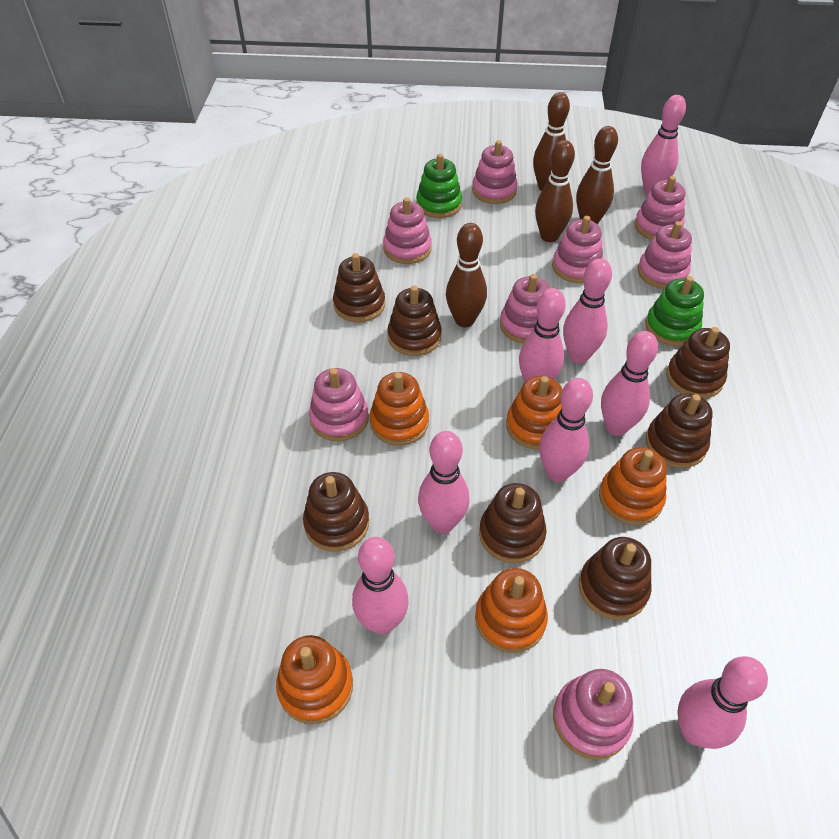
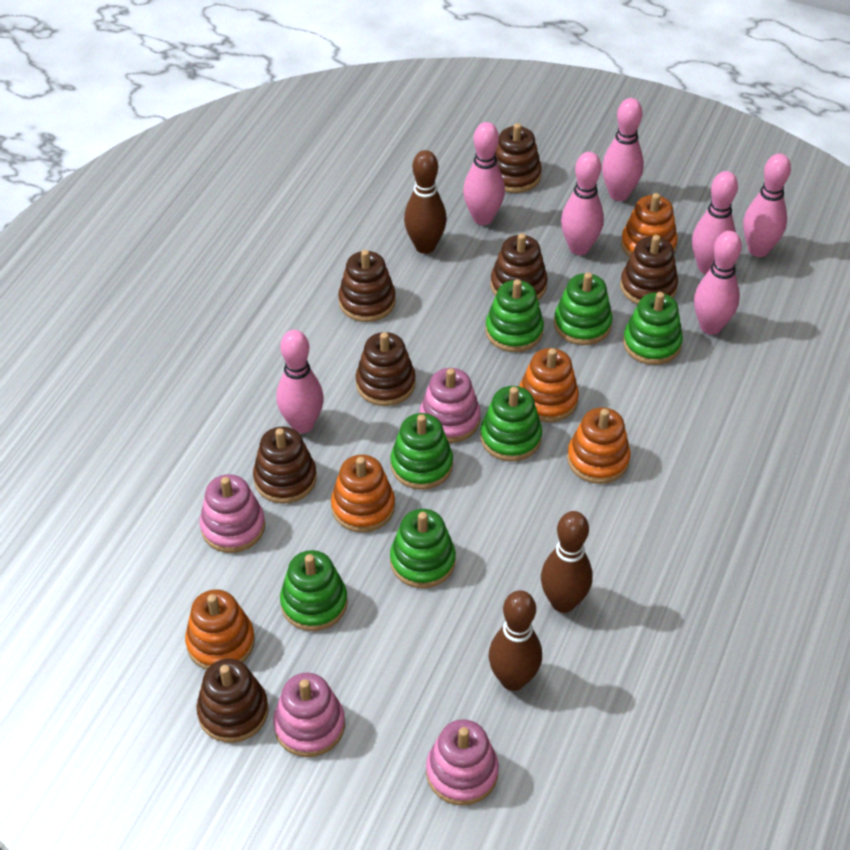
brown bowling pin: [446,223,487,327] [533,92,570,191] [535,140,575,242] [576,126,618,224] = 4 -> [404,150,447,254] [489,590,542,691] [541,511,593,613] = 3
green stacking toy: [416,154,462,218] [645,276,704,346] = 2 -> [280,550,348,631] [390,509,456,588] [391,413,453,490] [480,386,542,461] [485,279,544,352] [554,272,612,345] [623,292,683,365] = 7
pink bowling pin: [352,537,409,634] [418,431,469,533] [519,288,566,381] [539,378,593,482] [563,258,612,364] [601,331,658,436] [641,95,686,194] [677,656,768,749] = 8 -> [276,330,324,433] [463,122,505,225] [561,152,604,255] [602,98,644,201] [692,171,738,274] [694,231,742,335] [743,154,791,257] = 7
pink stacking toy: [309,368,369,441] [383,197,432,264] [472,140,518,204] [500,274,550,344] [552,216,603,283] [553,669,634,760] [634,176,685,240] [638,221,692,289] = 8 -> [200,474,265,553] [273,673,345,757] [419,368,481,443] [426,719,499,806] = 4

